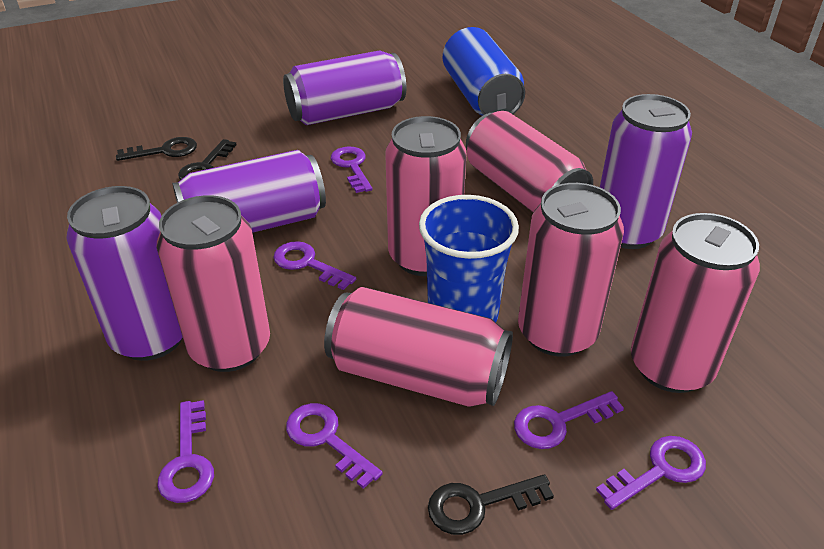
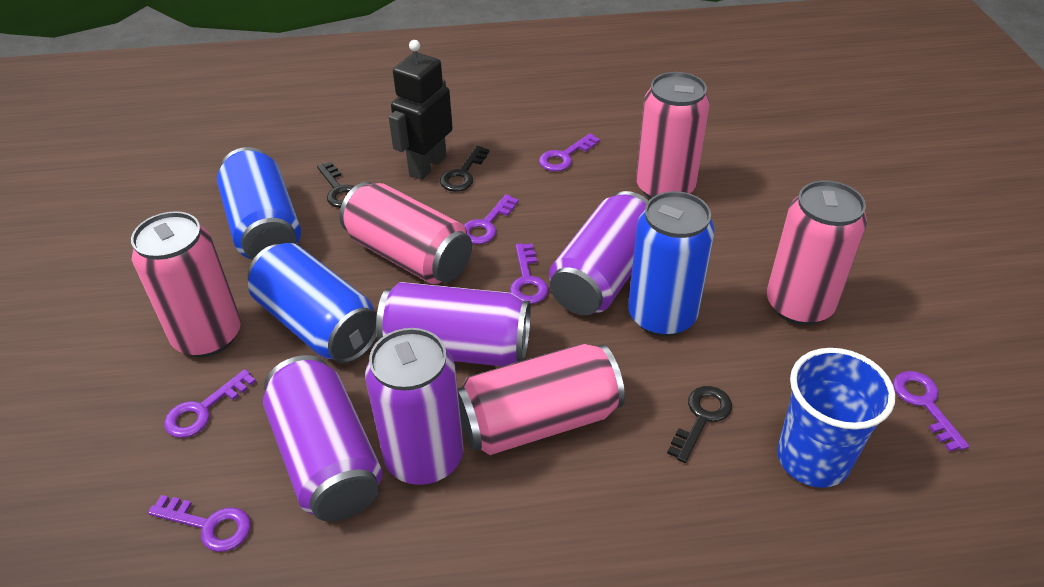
black robot: none = 0 -> [389,40,453,180] = 1
blue can: [443,27,525,116] = 1 -> [217,147,301,260] [248,243,377,364] [628,191,715,337] = 3
pink can: [157,195,270,372] [324,287,513,407] [385,116,466,276] [466,111,593,212] [518,183,624,357] [631,213,760,393] = 6 -> [131,211,241,357] [340,182,472,284] [458,343,625,455] [636,72,710,199] [767,180,867,325] = 5

